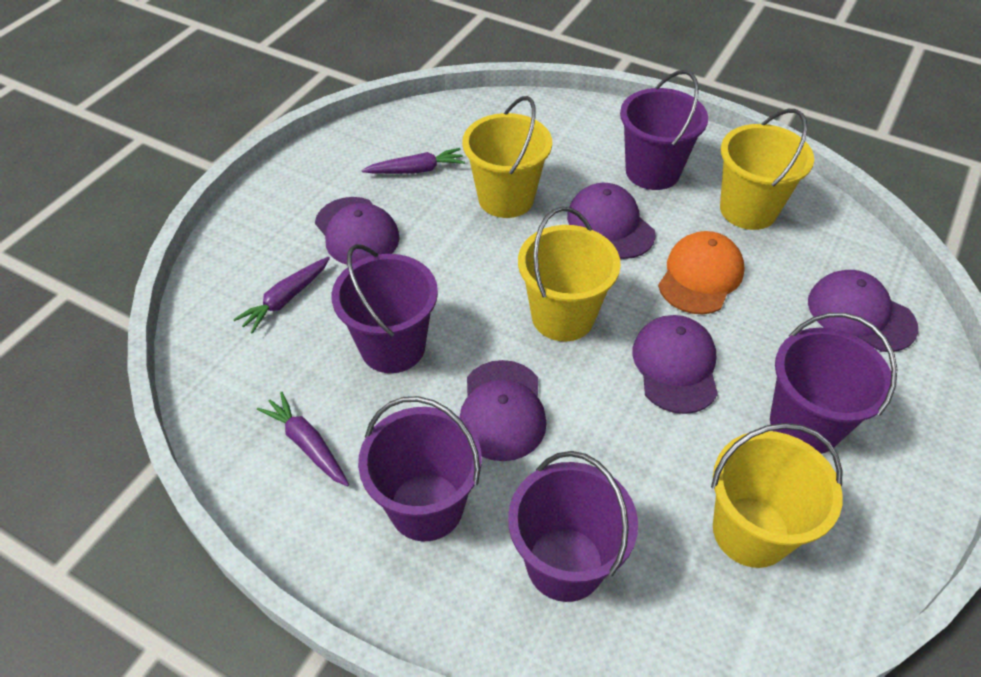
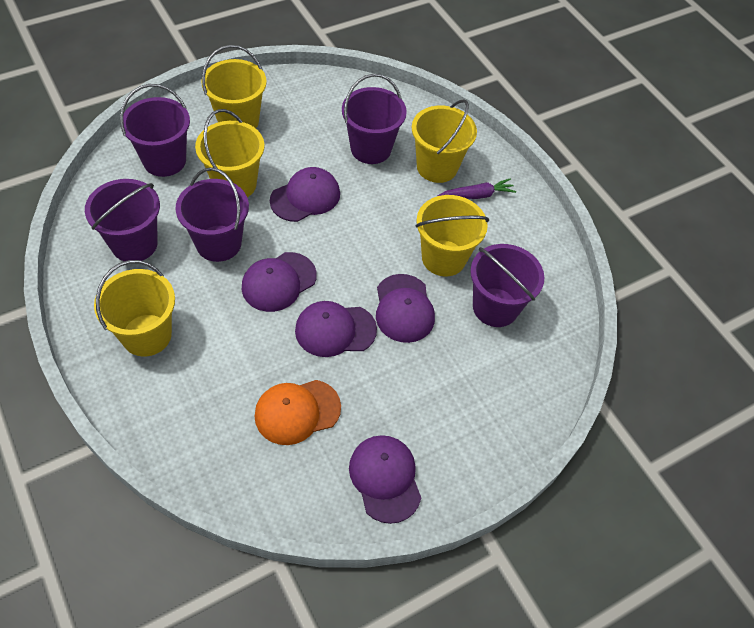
purple carrot: [233,257,330,334] [257,392,349,486] [361,148,465,174] = 3 -> [438,179,516,199] = 1
yellow bucket: [462,96,552,218] [518,207,621,341] [711,423,843,568] [720,109,814,230] = 4 -> [94,260,175,357] [195,109,265,197] [201,45,267,128] [412,99,477,183] [415,195,489,276] = 5

